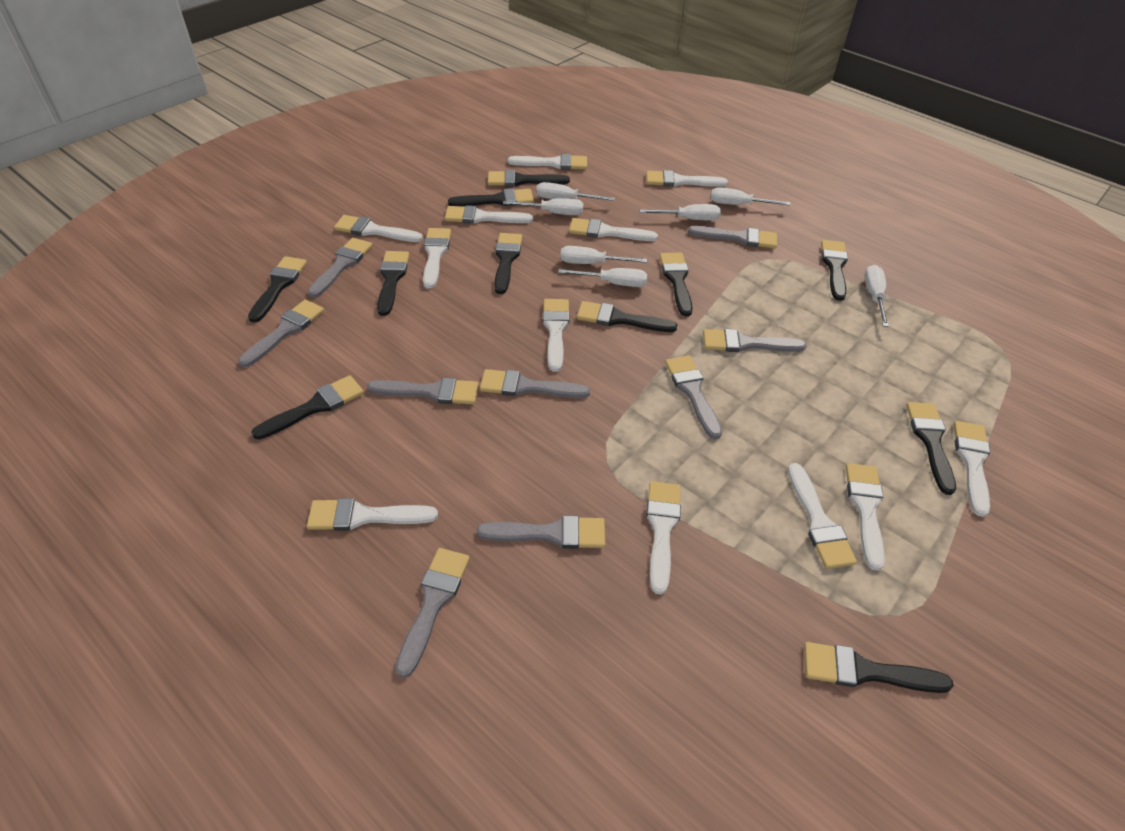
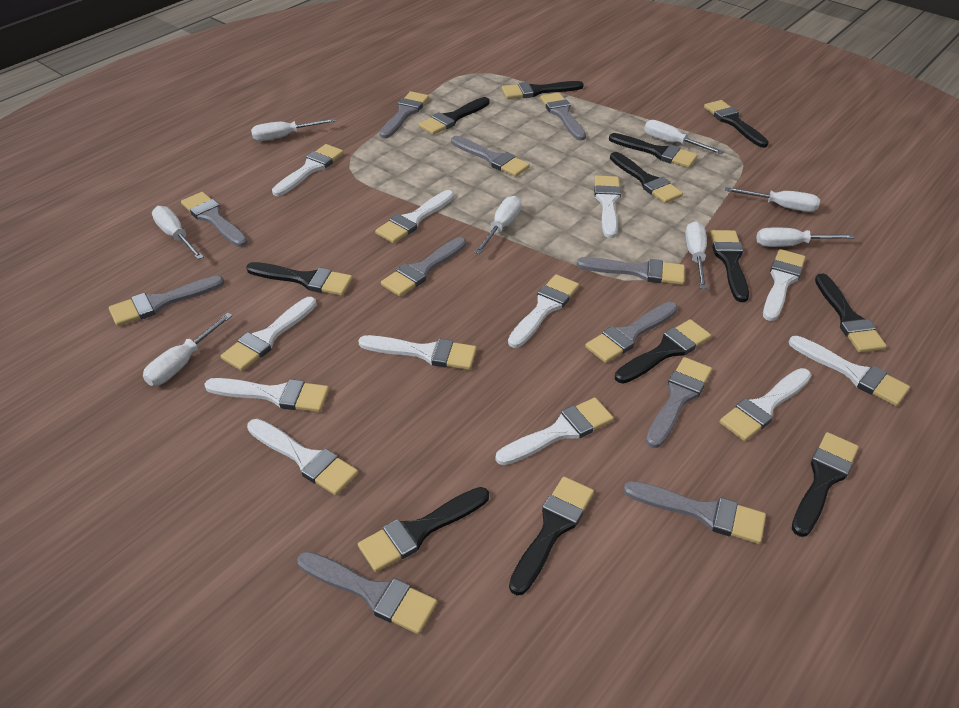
black brush: [248,256,307,323] [251,375,364,439] [377,251,409,316] [448,188,534,207] [488,170,570,186] [494,233,522,294] [577,301,677,332] [660,253,693,316] [804,642,954,693] [821,240,848,301] [906,402,956,495] = 11 -> [246,262,353,296] [358,487,489,572] [418,97,490,135] [502,81,584,99] [509,477,594,595] [609,133,698,168] [610,152,683,203] [615,319,711,384] [704,100,769,148] [710,230,749,302] [792,432,859,537] [815,274,887,353] = 12
grey brush: [238,300,324,367] [307,238,372,298] [367,378,479,404] [395,548,470,678] [477,516,605,549] [480,369,590,398] [665,356,722,439] [688,226,777,248] [703,329,806,352] = 9 -> [109,276,224,326] [181,192,248,247] [297,551,437,634] [380,91,429,139] [381,237,466,297] [451,136,530,177] [540,92,586,141] [577,257,685,285] [585,302,678,363] [624,481,766,544] [646,357,712,448] = 11
white screwdriver: [503,198,583,215] [536,182,615,201] [558,268,647,287] [560,246,647,264] [640,204,721,220] [711,187,790,206] [864,265,889,327] = 7 -> [143,313,233,386] [152,206,203,260] [251,118,335,141] [474,196,522,254] [644,120,724,154] [685,221,707,289] [725,187,820,212] [756,227,855,247] = 8

